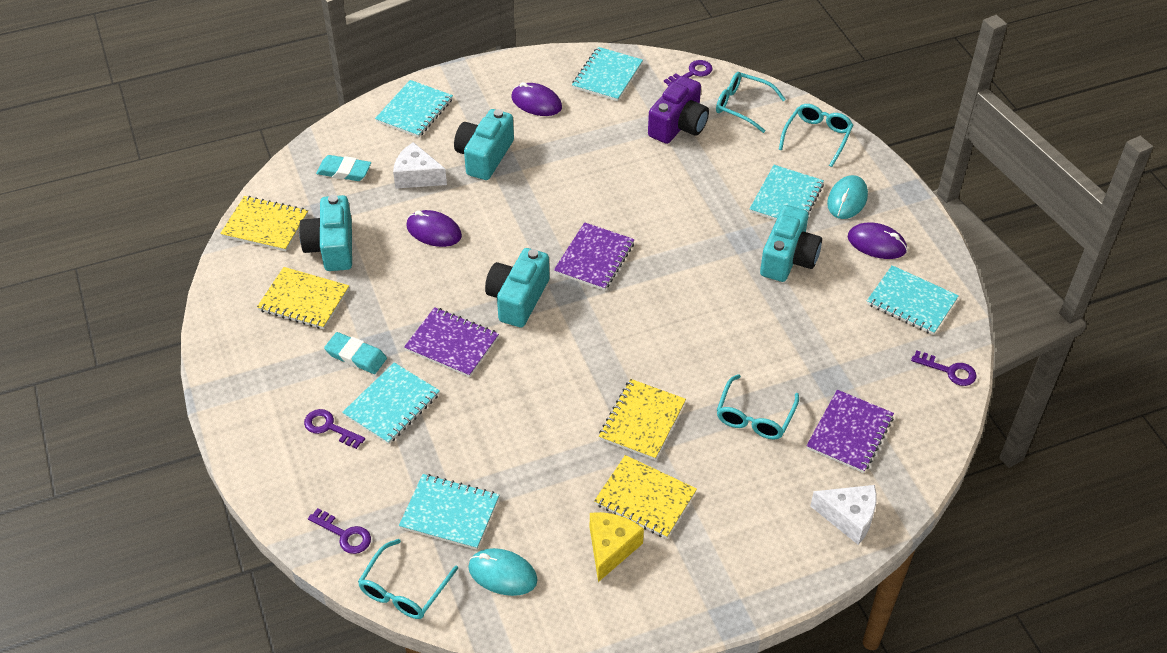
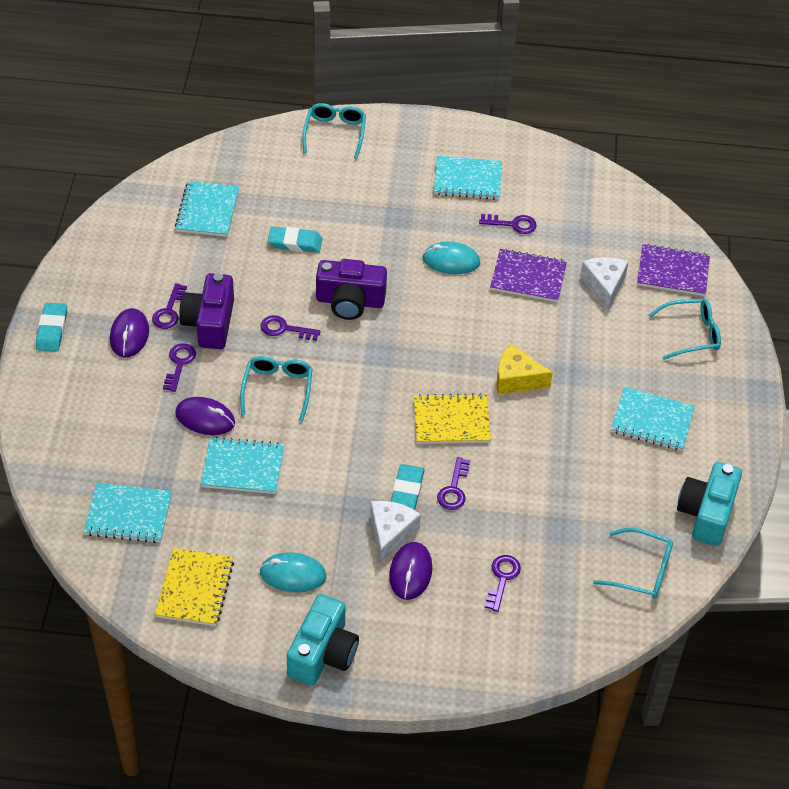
purple camera: [648,76,709,144] = 1 -> [179,273,234,349] [316,259,387,320] = 2
purple key: [304,409,365,449] [308,508,371,554] [664,60,713,87] [911,350,977,386] = 4 -> [152,283,187,329] [163,343,196,392] [261,315,321,341] [437,457,470,510] [479,214,537,234] [485,555,521,612] = 6
purple notebook: [404,307,499,377] [554,222,635,291] [806,390,894,473] = 3 -> [490,249,567,302] [637,244,710,296] = 2
turquoise camera: [299,195,352,271] [454,109,514,180] [485,248,550,327] [760,205,822,282] = 4 -> [287,594,359,685] [677,462,742,546] = 2
turquoise eraser: [316,155,371,181] [324,332,387,374] = 2 -> [36,303,67,352] [268,227,322,253] [391,464,425,509] = 3
turquoise notebook: [342,363,440,444] [375,80,453,138] [399,474,499,550] [572,47,643,101] [750,165,824,220] [867,265,959,335] = 6 -> [84,483,172,543] [175,181,239,237] [201,437,284,494] [434,156,502,200] [611,387,695,451] = 5
yellow notebook: [220,196,308,251] [257,267,349,329] [594,455,697,539] [599,379,686,460] = 4 -> [155,548,234,626] [414,393,491,444] = 2

